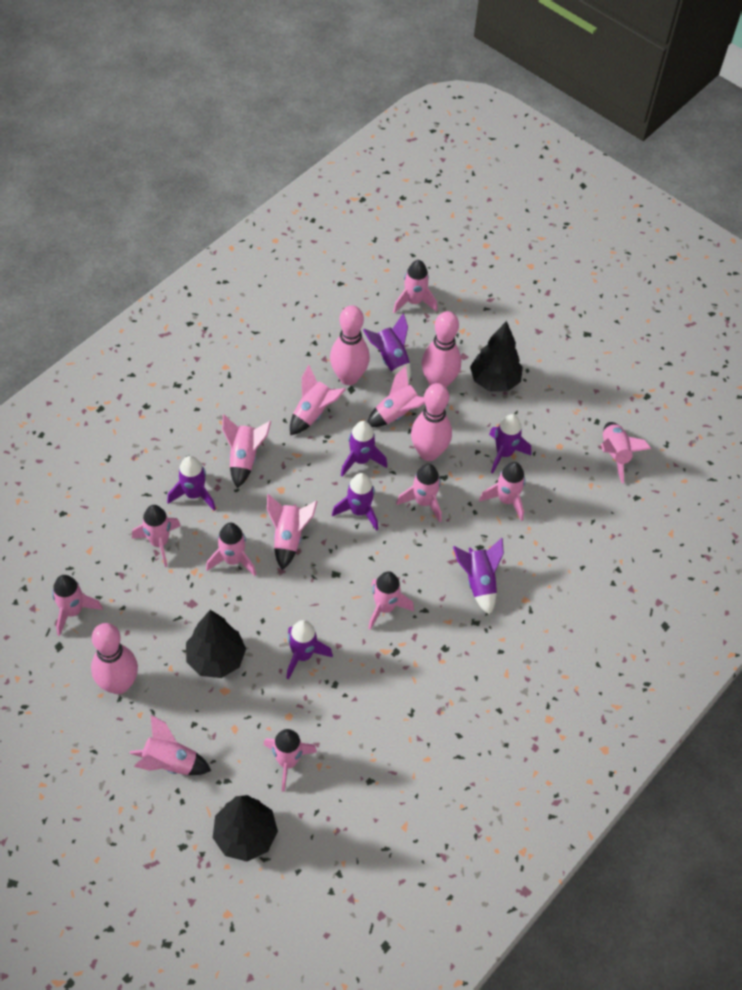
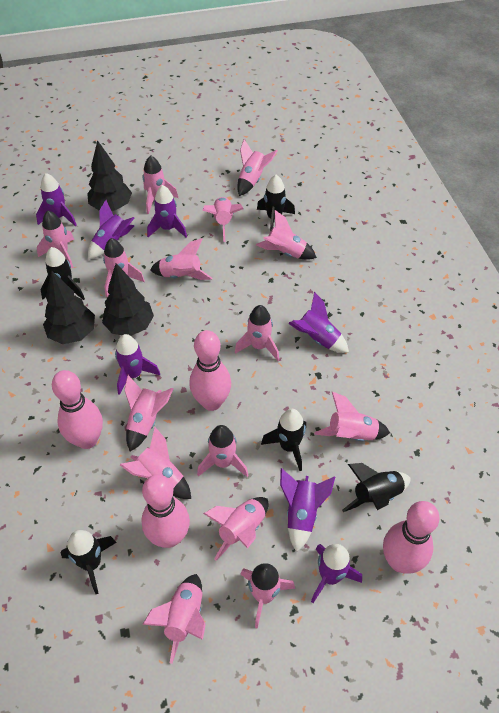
black rocket: none = 0 -> [41,247,85,300] [60,530,117,594] [257,175,295,232] [261,409,306,471] [342,463,411,512] = 5
pink rocket: [52,575,103,636] [129,715,211,775] [132,505,181,567] [206,523,256,576] [222,414,271,488] [263,729,317,792] [267,494,317,570] [290,365,346,435] [367,366,425,427] [368,571,414,630] [393,260,438,313] [396,464,441,523] [479,462,525,521] [601,422,651,483] = 14 -> [37,211,74,268] [103,238,145,297] [120,427,191,499] [124,375,174,452] [142,155,179,214] [142,574,206,664] [150,238,212,280] [197,425,248,477] [202,197,244,242] [203,497,268,560] [235,305,279,361] [237,139,278,196] [241,563,295,629] [256,210,317,260] [314,392,390,441] = 15

